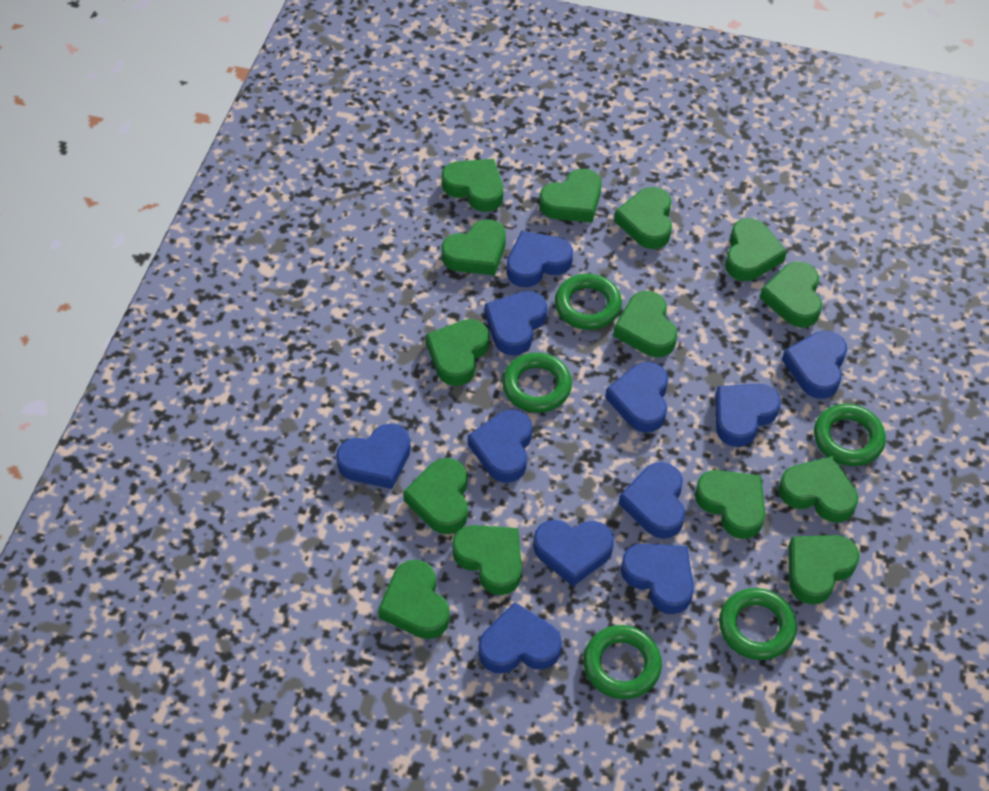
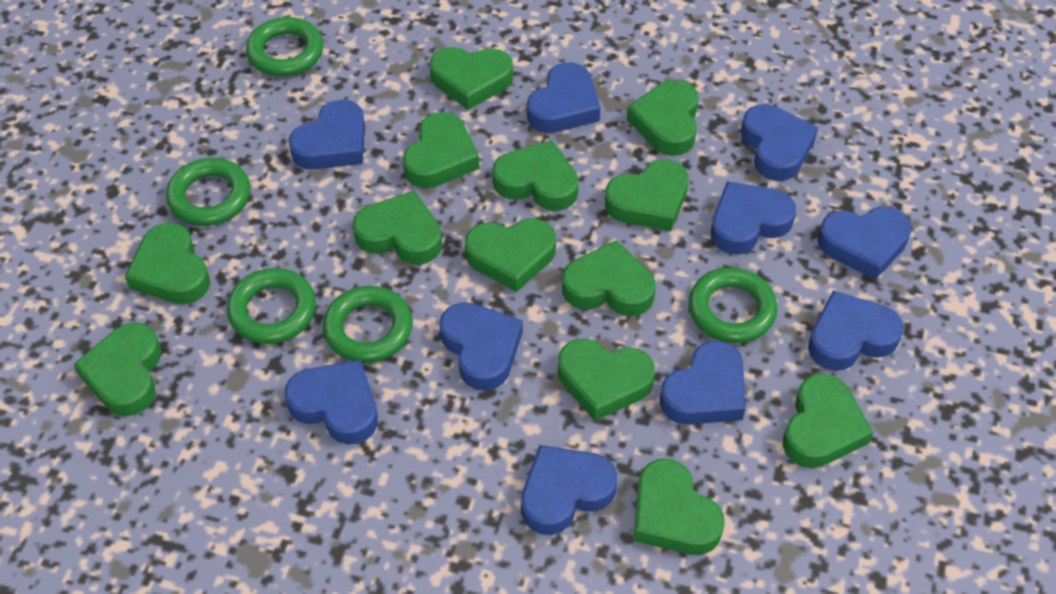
blue heart: [336,424,411,489] [468,410,532,483] [479,602,562,674] [485,291,547,355] [507,230,573,287] [533,520,614,586] [605,362,668,433] [619,462,685,539] [621,544,694,614] [715,384,781,447] [782,331,847,399] = 11 -> [284,360,378,444] [289,100,365,170] [439,302,523,391] [521,445,617,535] [527,62,600,133] [660,341,745,425] [711,181,796,255] [741,104,818,181] [808,291,904,371] [818,207,912,280] = 10
green heart: [378,560,450,639] [403,458,468,534] [426,319,489,386] [442,159,503,212] [442,219,506,275] [452,525,522,595] [539,169,602,222] [613,291,677,357] [614,187,672,249] [695,470,765,539] [725,218,787,281] [760,262,822,328] [778,456,858,523] [789,535,859,605] = 14 -> [74,322,162,416] [125,223,210,304] [352,191,442,264] [403,112,479,188] [430,47,513,110] [465,218,556,292] [492,140,579,211] [558,339,655,421] [562,240,656,316] [605,159,689,231] [627,80,699,156] [634,459,725,555] [783,373,873,468] = 13

